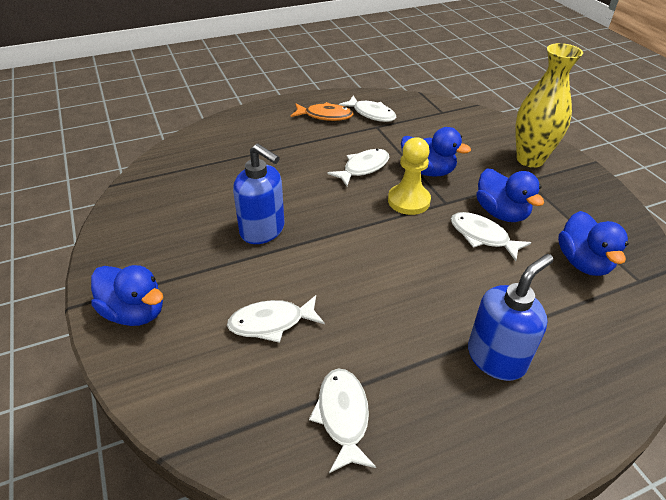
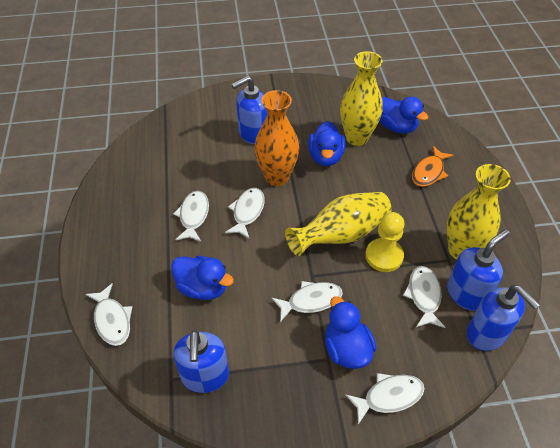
blue soap dispenser: [233,144,284,244] [468,254,553,381] = 2 -> [173,330,229,393] [231,76,267,144] [447,229,510,311] [467,285,540,351] = 4
orange vase: none = 0 -> [254,90,299,186] = 1
white fish: [227,295,325,343] [309,368,376,473] [327,149,389,186] [339,96,396,122] [451,212,531,261] = 5 -> [85,283,132,346] [173,191,209,242] [225,188,265,239] [271,281,343,322] [345,373,424,424] [403,266,445,328] = 6
yellow vase: [515,43,583,168] = 1 -> [285,192,392,256] [340,51,383,146] [447,164,511,259] = 3

